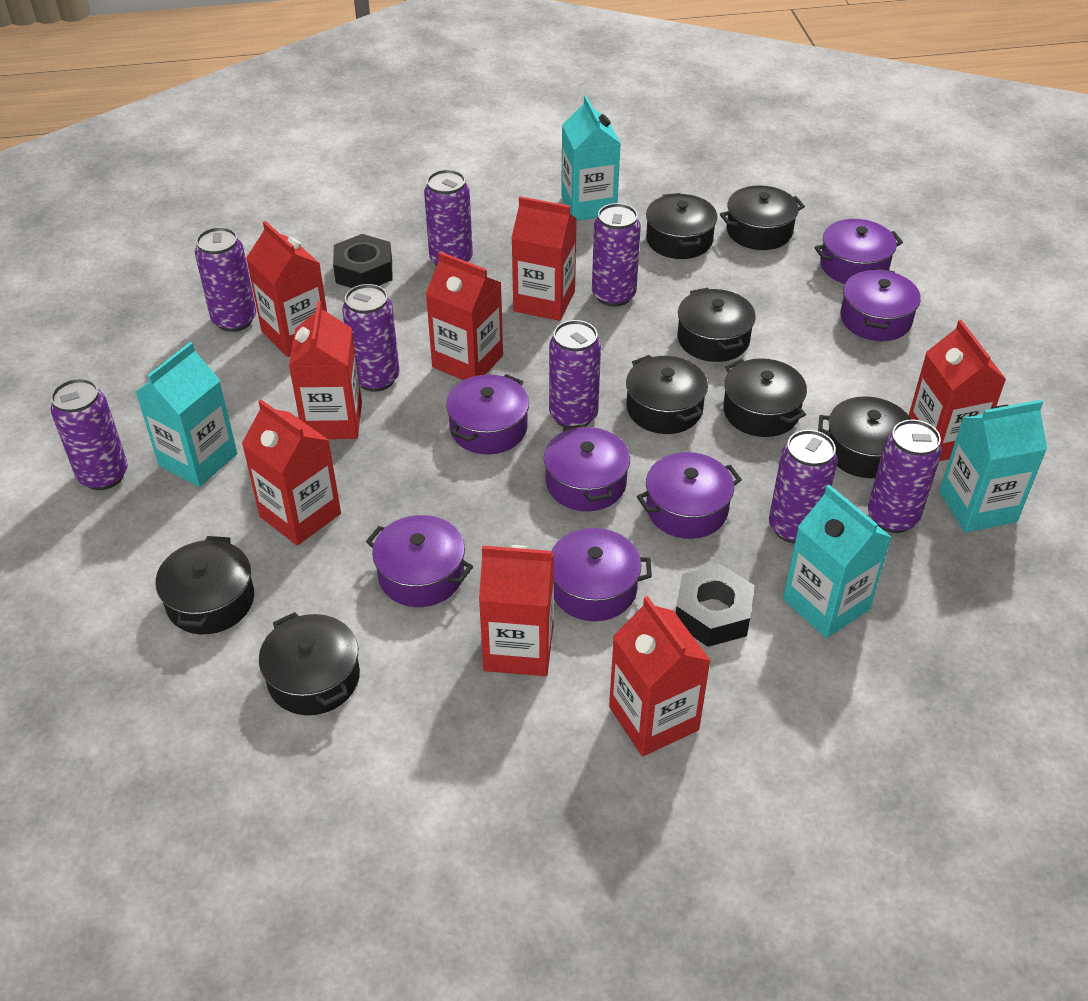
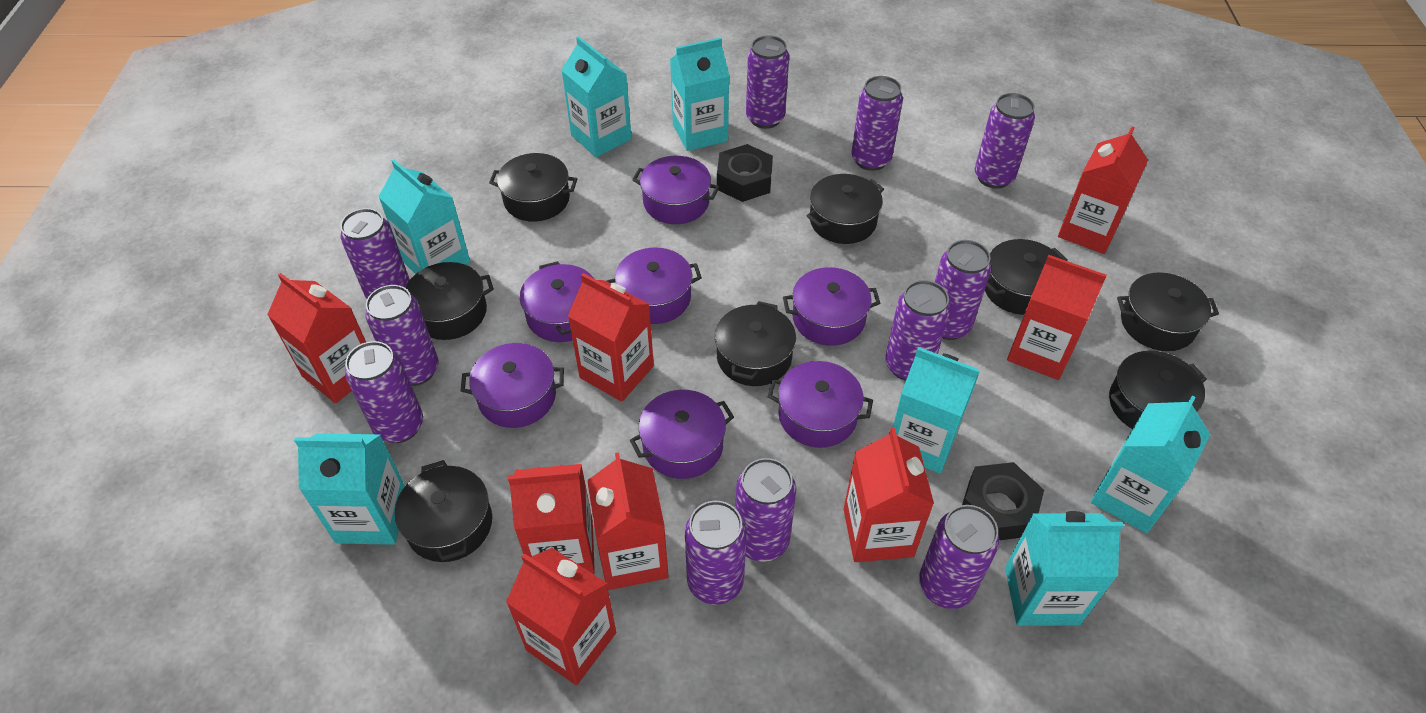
purple can: [51,378,128,490] [195,227,256,332] [342,284,400,392] [424,169,473,266] [549,320,601,427] [592,203,641,307] [769,430,838,544] [868,420,942,533] = 8 -> [340,208,410,299] [345,341,423,443] [366,285,439,386] [685,501,747,605] [736,458,796,562] [746,35,789,129] [851,76,903,171] [885,280,950,381] [919,505,999,609] [935,240,991,340] [975,93,1035,189] = 11
turquoise carton: [136,342,237,487] [561,95,621,221] [783,485,892,638] [939,400,1047,532] = 4 -> [294,433,405,545] [379,159,470,274] [562,36,632,157] [670,38,729,151] [893,347,980,473] [1005,511,1124,626] [1091,396,1210,533] = 7

